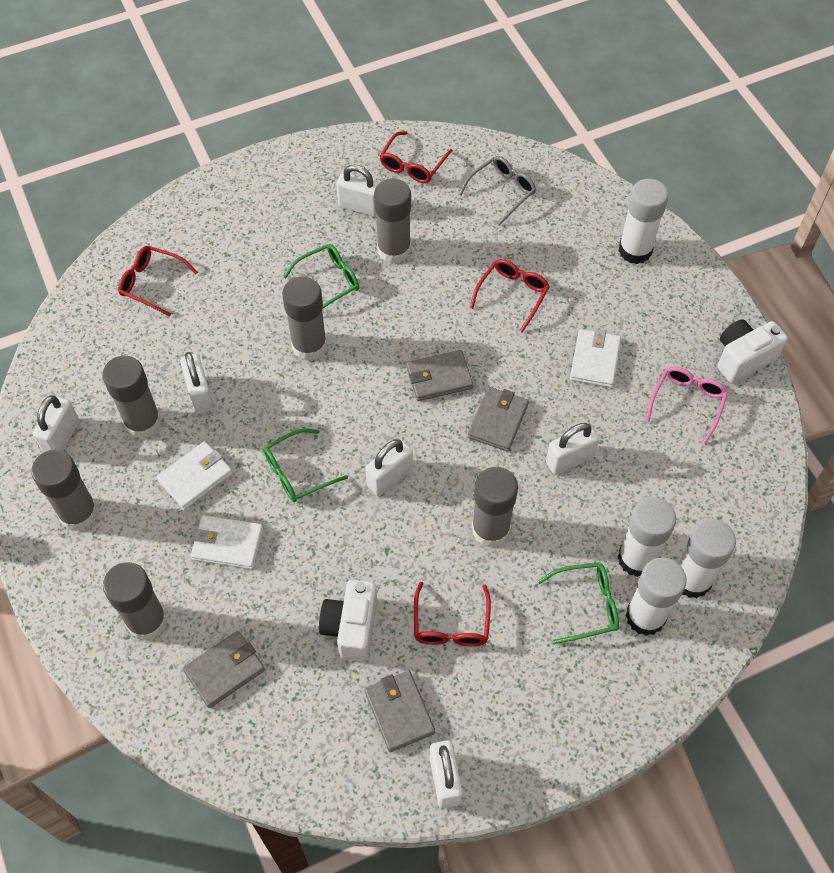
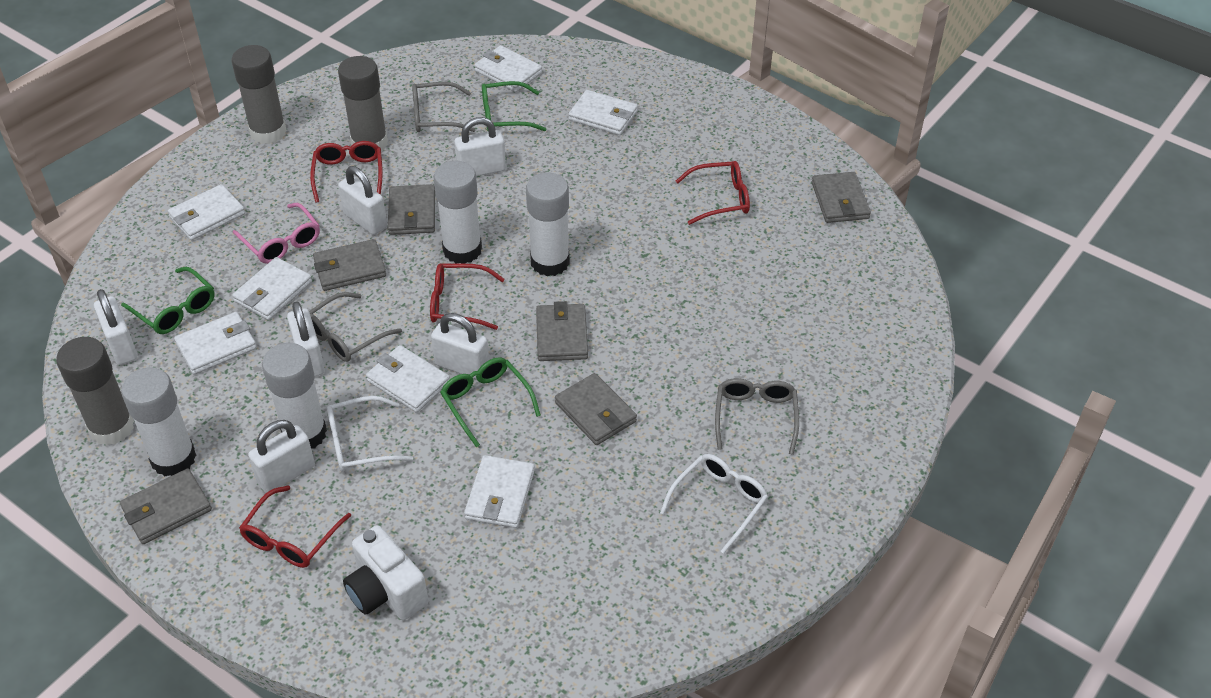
grey glasses: [458,156,536,226] = 1 -> [309,292,402,362] [412,82,475,132] [715,378,799,455] = 3
grey glue stick: [31,450,98,531] [102,356,162,439] [103,562,167,641] [282,276,327,361] [374,178,411,264] [472,467,518,547] = 6 -> [56,337,134,445] [232,45,287,144] [338,56,388,151] = 3
grey wallet: [183,631,265,708] [365,671,435,752] [406,350,473,401] [468,387,529,452] = 4 -> [120,468,212,544] [313,239,386,291] [388,184,435,235] [536,301,588,361] [555,373,637,445] [812,172,871,223] = 6
white camera: [319,580,377,661] [718,319,788,383] = 2 -> [343,525,429,620] = 1
white glasses: none = 0 -> [327,396,413,472] [660,454,768,554] = 2
white wallet: [157,441,233,510] [191,515,263,569] [570,329,621,388] = 3 -> [168,184,245,240] [174,312,257,375] [232,257,312,320] [366,345,450,413] [464,455,535,528] [474,45,542,92] [568,90,638,135] = 7

